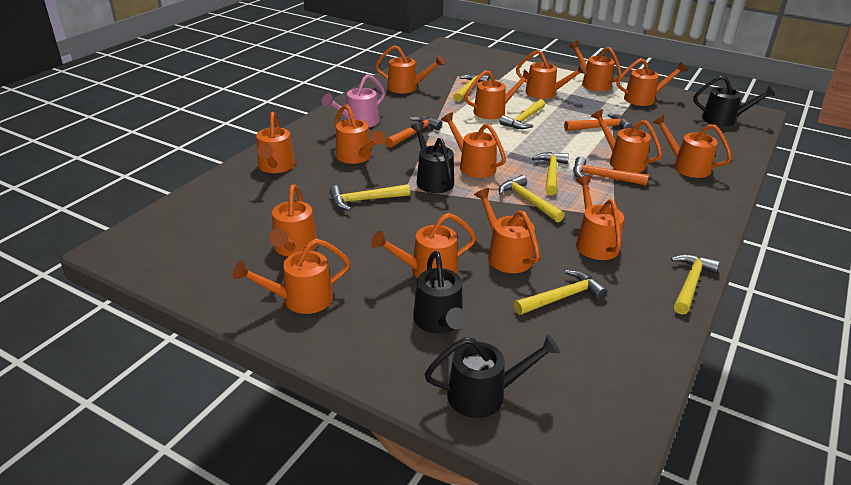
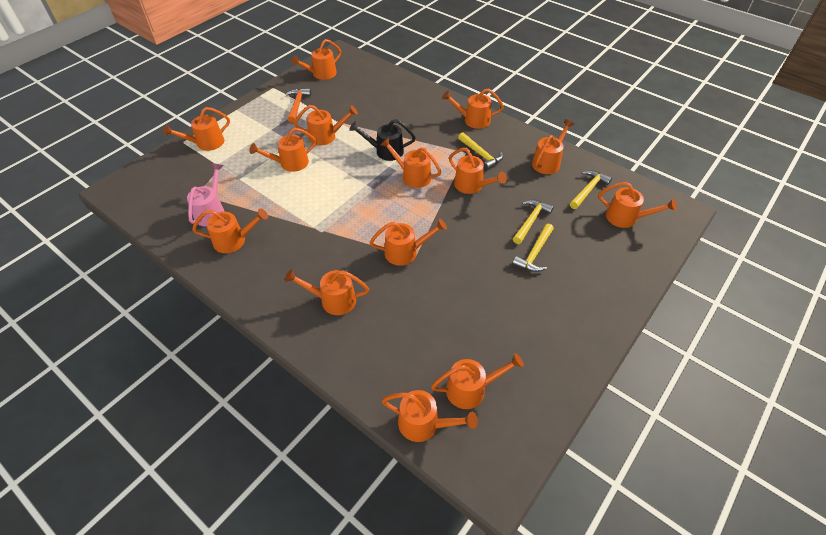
black watering can: [411,122,454,193] [413,251,467,334] [425,334,560,418] [693,76,775,126] = 4 -> [349,119,416,161] = 1
orange hammer: [385,116,442,148] [564,113,632,131] [573,156,649,186] = 3 -> [286,88,311,123] = 1
orange watering can: [233,239,351,314] [256,112,295,173] [269,184,317,257] [334,104,385,164] [371,213,476,278] [375,45,445,93] [441,112,506,178] [464,70,533,119] [474,188,540,273] [516,50,587,99] [569,40,622,91] [576,176,624,260] [591,109,662,173] [617,58,687,106] [652,115,732,178] = 15 -> [163,107,230,151] [192,208,268,253] [249,128,317,172] [285,269,369,315] [291,39,341,80] [294,105,358,145] [370,219,447,266] [381,137,441,188] [382,390,478,442] [431,353,524,409] [442,89,504,129] [449,148,507,194] [532,119,574,174] [598,182,677,228] = 14
yellow hammer: [329,184,410,211] [453,74,490,102] [499,99,545,129] [499,175,565,222] [514,270,607,315] [532,152,569,195] [671,254,720,315] = 7 -> [458,132,503,170] [512,223,554,272] [513,199,554,244] [570,170,612,209] = 4

